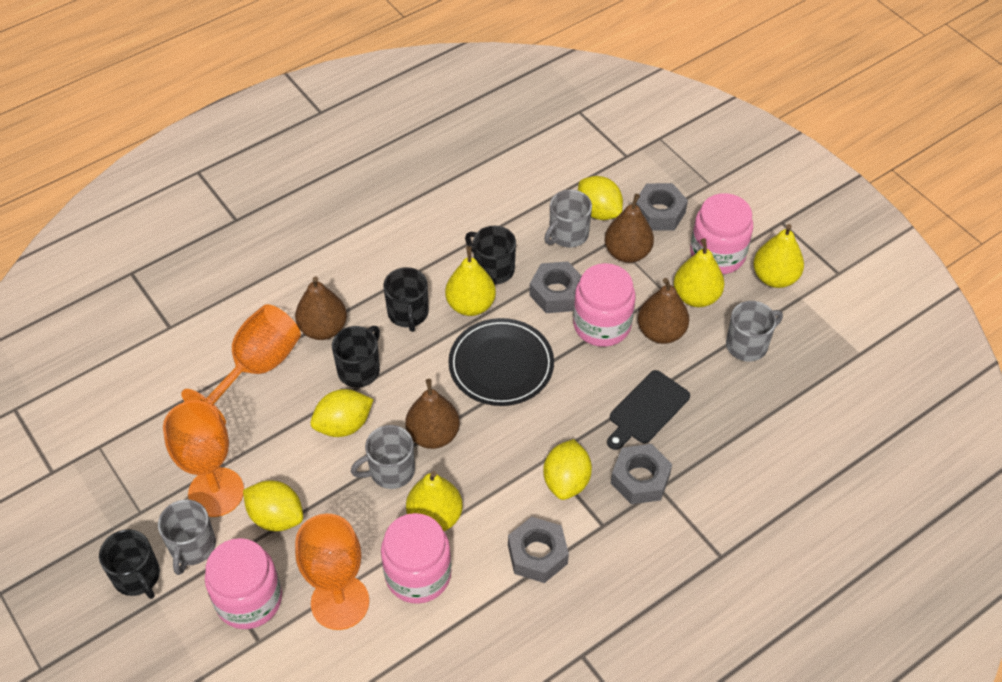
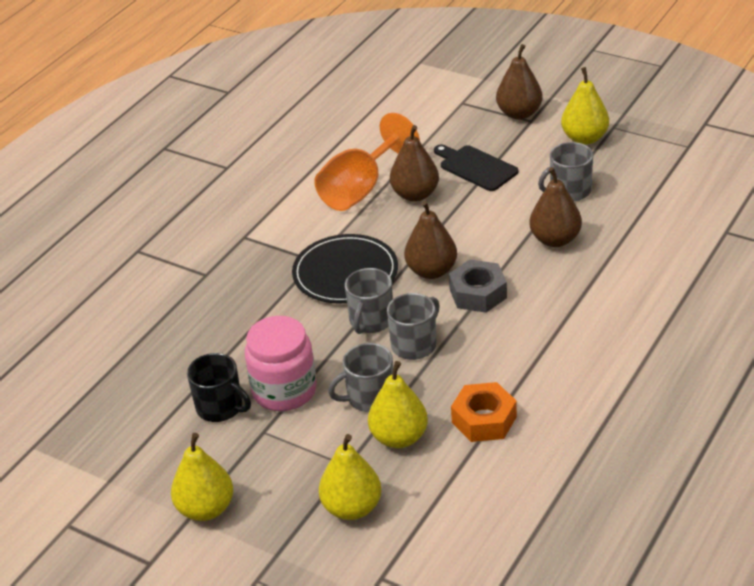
black mug: [99,529,160,599] [332,326,380,387] [383,267,429,332] [465,226,516,284] = 4 -> [187,353,251,422] = 1
grey nut: [508,517,569,583] [529,261,582,313] [611,444,672,504] [636,183,688,230] = 4 -> [449,260,507,313] = 1
orange goblet: [163,400,244,517] [181,304,301,425] [295,514,369,630] = 3 -> [314,113,420,211] = 1
orange nut: none = 0 -> [451,382,517,442] = 1
pink jar: [205,538,282,629] [381,513,452,604] [573,263,635,347] [690,193,753,274] = 4 -> [245,316,317,411] = 1
yellow lemon: [243,481,303,531] [310,389,374,437] [543,439,592,500] [578,176,623,220] = 4 -> none = 0

